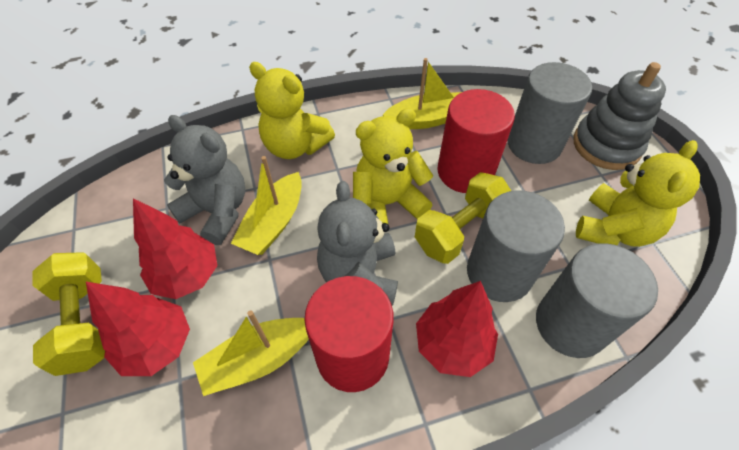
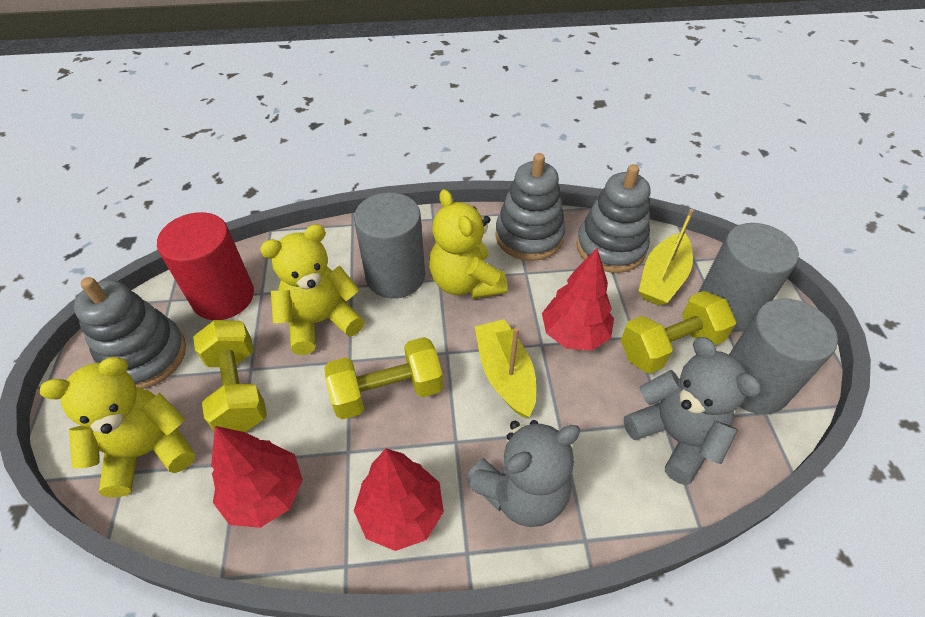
grey stacking toy: [573,62,666,170] = 1 -> [74,277,186,389] [495,153,565,261] [576,164,650,273] = 3
red cylinder: [305,276,393,392] [438,89,515,193] = 2 -> [157,212,254,320] = 1
yellow boat: [193,310,309,396] [231,156,302,255] [383,58,462,129] = 3 -> [475,319,536,417] [639,209,694,306] = 2
yellow dumbbell: [32,252,105,376] [415,172,511,264] = 2 -> [193,320,267,432] [324,337,443,419] [621,291,736,374] = 3

